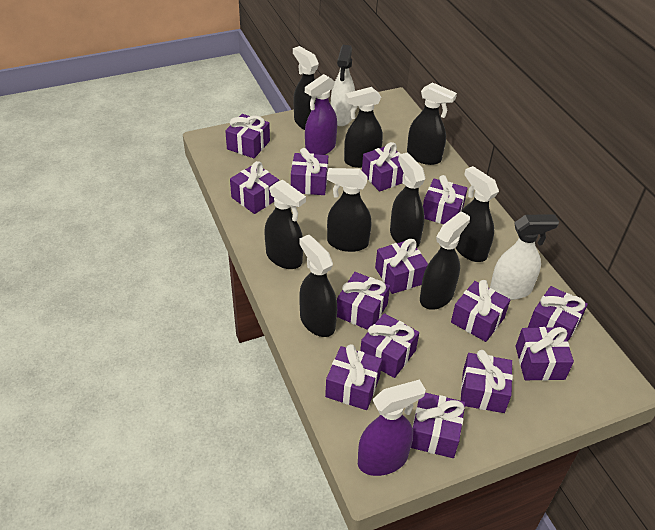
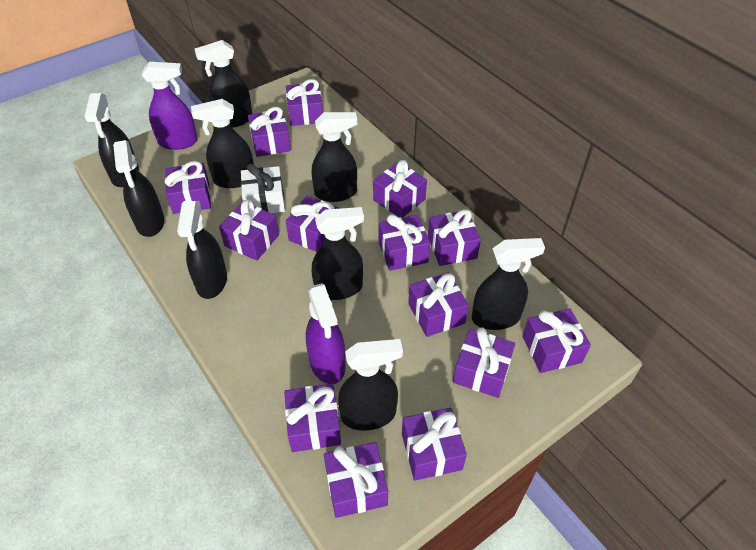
white gift: none = 0 -> [241,163,285,213] = 1
white spray bottle: [331,45,355,126] [490,215,559,300] = 2 -> none = 0

